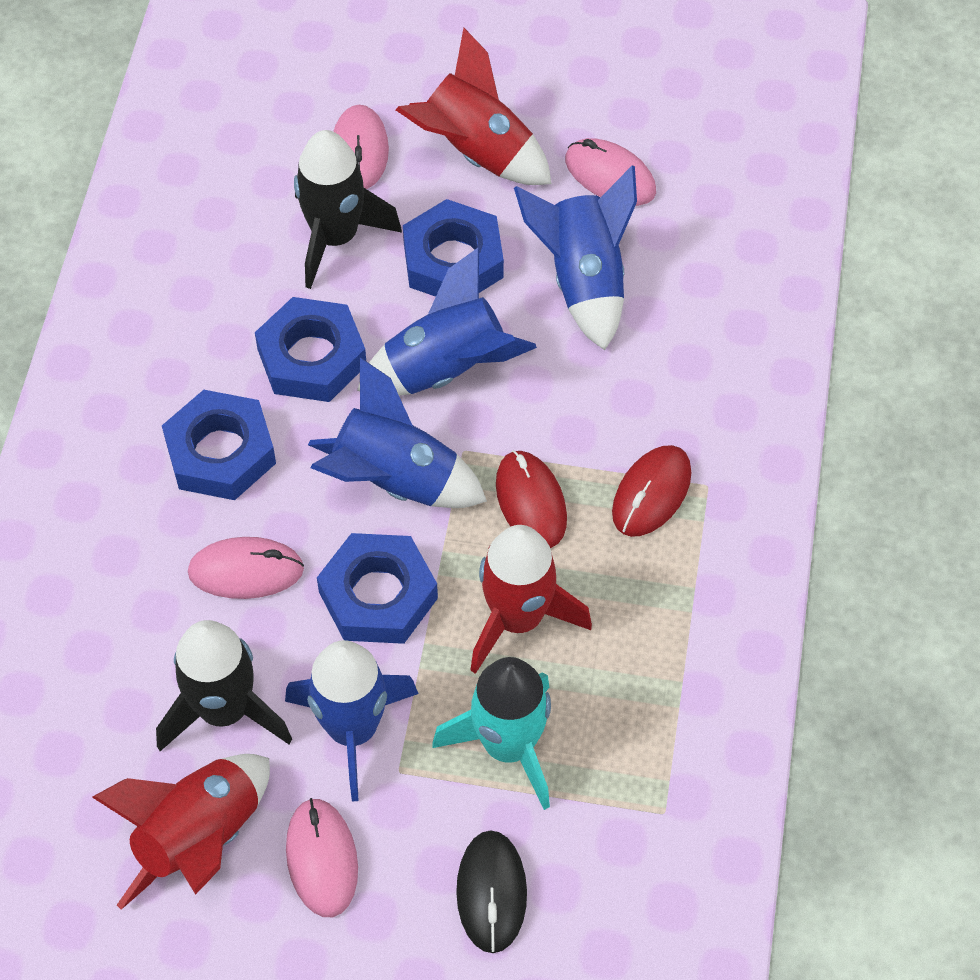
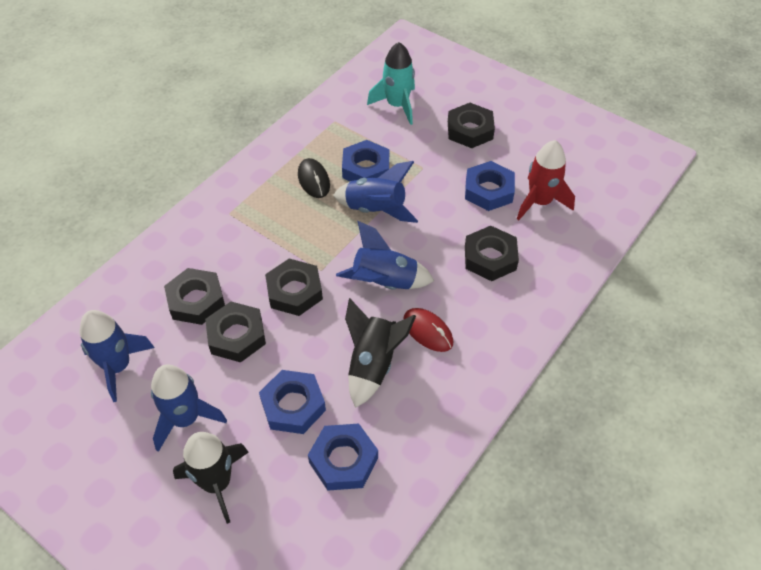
black nut: none = 0 -> [164,268,225,325] [205,302,266,362] [265,258,323,316] [448,103,495,148] [465,226,519,281] = 5
pink mouse: [188,537,304,599] [286,798,358,917] [333,105,389,189] [565,138,656,206] = 4 -> none = 0
red mouse: [496,450,567,548] [612,445,691,537] = 2 -> [403,308,453,352] = 1
red rocket: [92,754,270,910] [396,28,552,185] [471,525,592,674] = 3 -> [517,140,575,220] = 1

